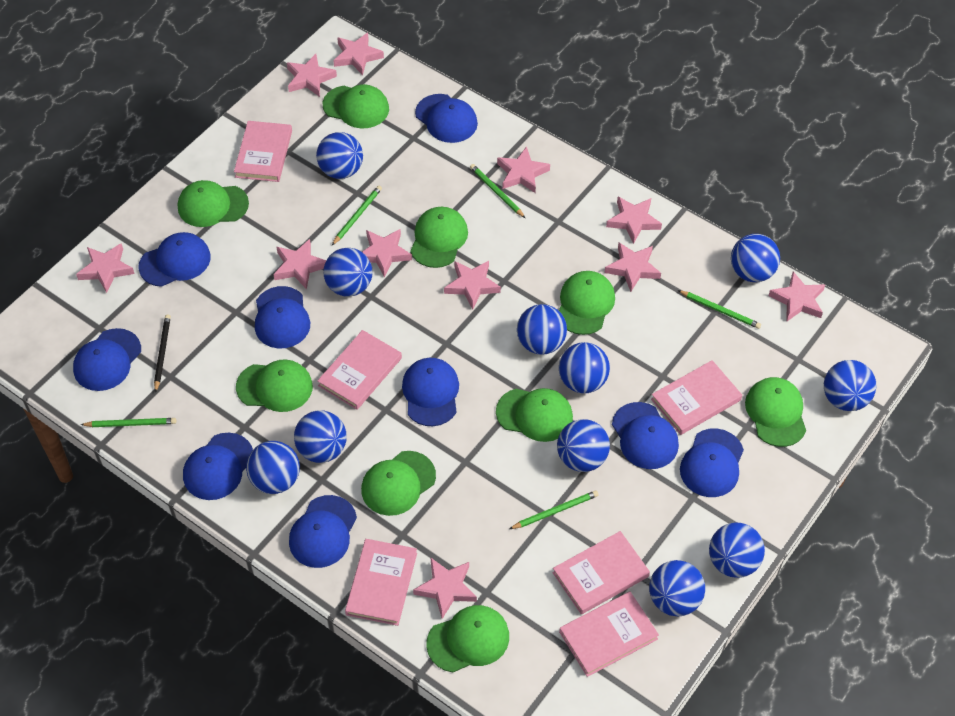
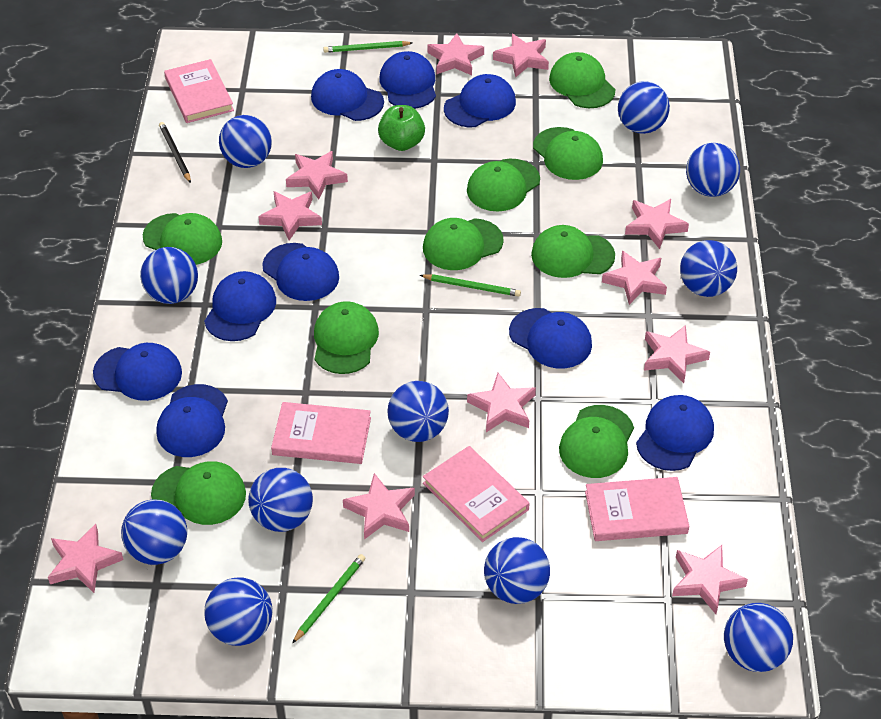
green apple: none = 0 -> [378,105,425,151] = 1
green pencil: [81,418,176,427] [332,186,382,245] [470,164,525,218] [510,490,599,529] [678,290,761,329] = 5 -> [292,554,365,644] [323,41,412,53] [420,274,521,297] = 3
pink book: [234,121,292,182] [317,330,402,410] [345,539,417,626] [552,531,650,614] [559,591,659,677] [651,360,742,435] = 6 -> [164,59,234,123] [271,402,371,464] [423,446,529,542] [585,477,689,541] = 4

